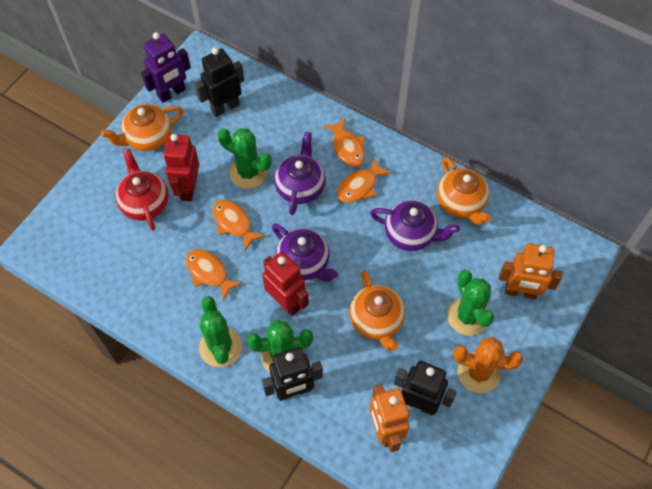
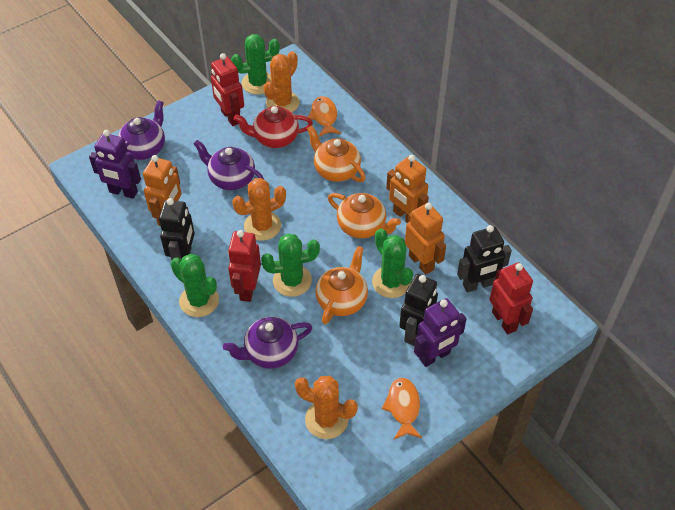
orange cactus: [453,337,523,393] = 1 -> [232,178,286,241] [264,51,300,112] [295,376,358,439] = 3
orange fish: [186,249,243,301] [213,200,265,251] [323,117,365,167] [337,158,392,203] = 4 -> [308,96,341,137] [382,378,422,439] = 2
orange robot: [370,384,409,452] [499,243,562,299] = 2 -> [143,155,182,226] [386,155,429,223] [405,203,446,274] = 3
purple robot: [141,32,191,103] = 1 -> [89,130,141,199] [414,298,467,367] = 2
red robot: [163,134,199,201] [262,251,309,316] = 2 -> [211,53,244,126] [228,230,261,302] [489,262,533,334] = 3

